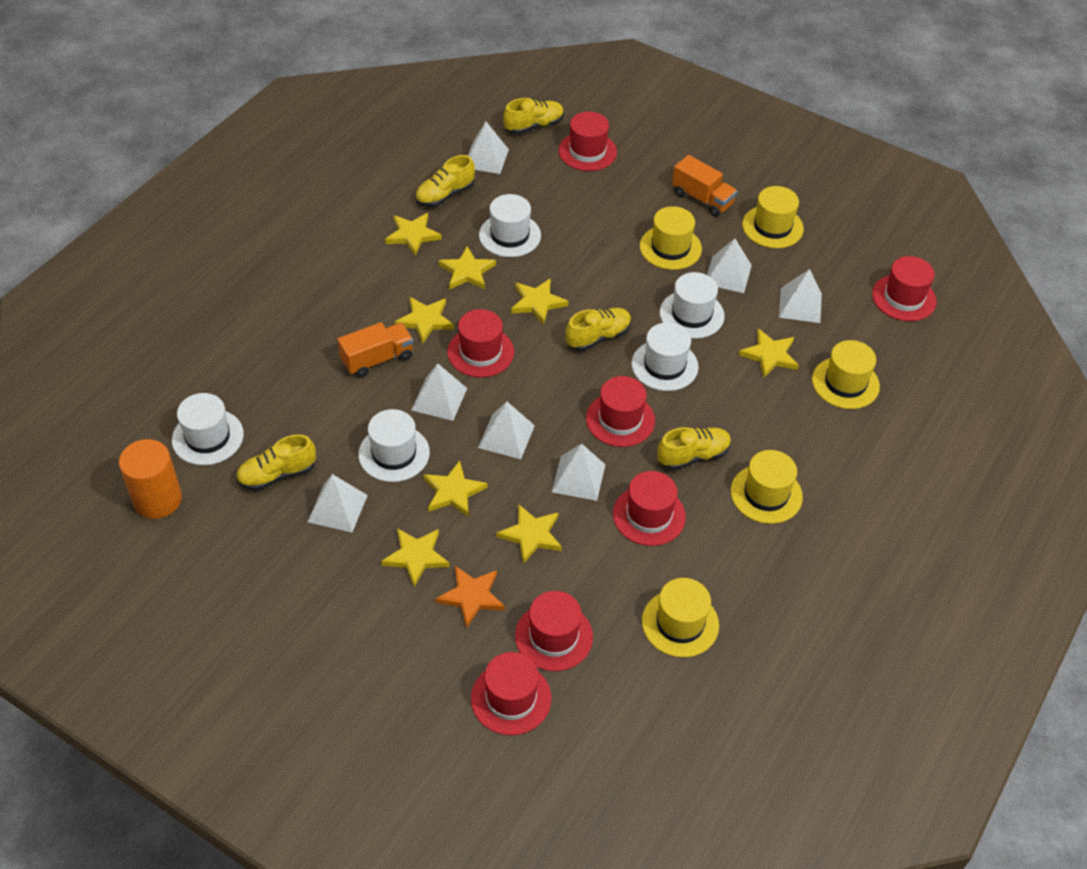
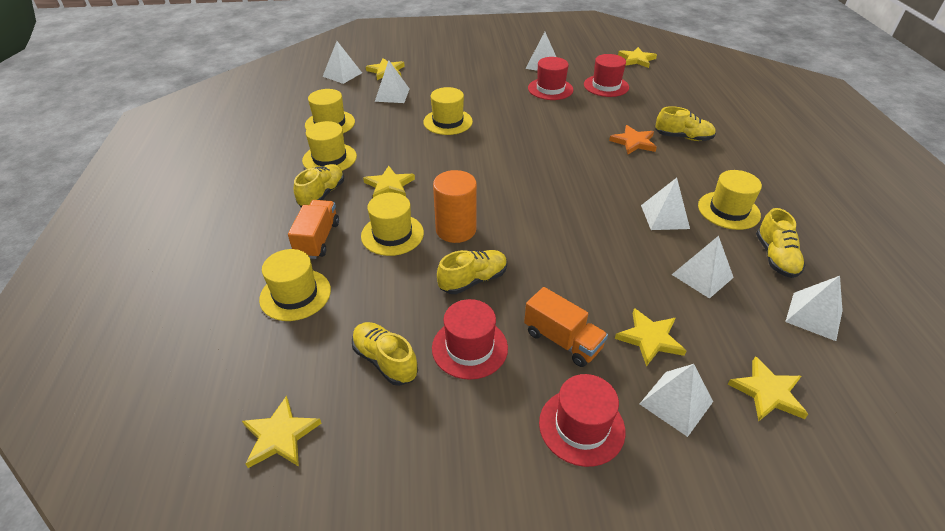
red hat: [447,309,514,378] [471,652,551,735] [515,591,593,671] [558,112,617,171] [586,376,655,447] [613,471,686,546] [872,256,937,321] = 7 -> [432,299,508,380] [528,57,573,100] [539,374,625,467] [584,54,629,97] = 4
white hat: [172,393,244,465] [358,409,430,482] [479,194,541,257] [631,323,699,391] [660,272,725,339] = 5 -> none = 0
yellow hat: [640,206,702,270] [642,578,719,657] [731,450,803,524] [742,186,804,248] [812,340,880,409] = 5 -> [259,249,331,321] [302,121,357,171] [305,89,355,133] [361,192,424,256] [423,87,473,135] [698,170,762,230] = 6
yellow star: [381,528,450,587] [385,213,442,256] [395,297,454,344] [423,460,488,517] [438,246,496,289] [496,505,562,564] [511,278,569,325] [739,329,799,378] = 8 -> [242,396,322,468] [363,166,415,198] [366,58,405,80] [615,308,686,367] [618,47,657,68] [728,356,808,421] = 6

